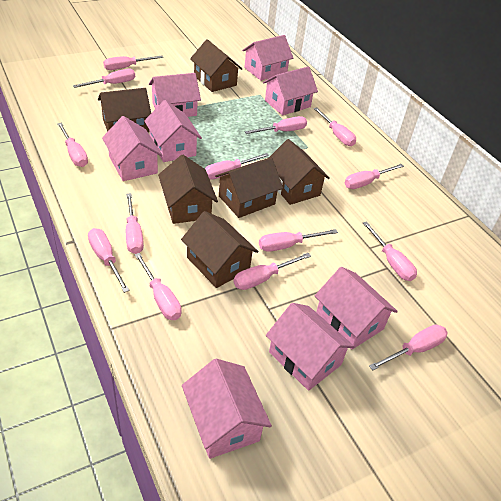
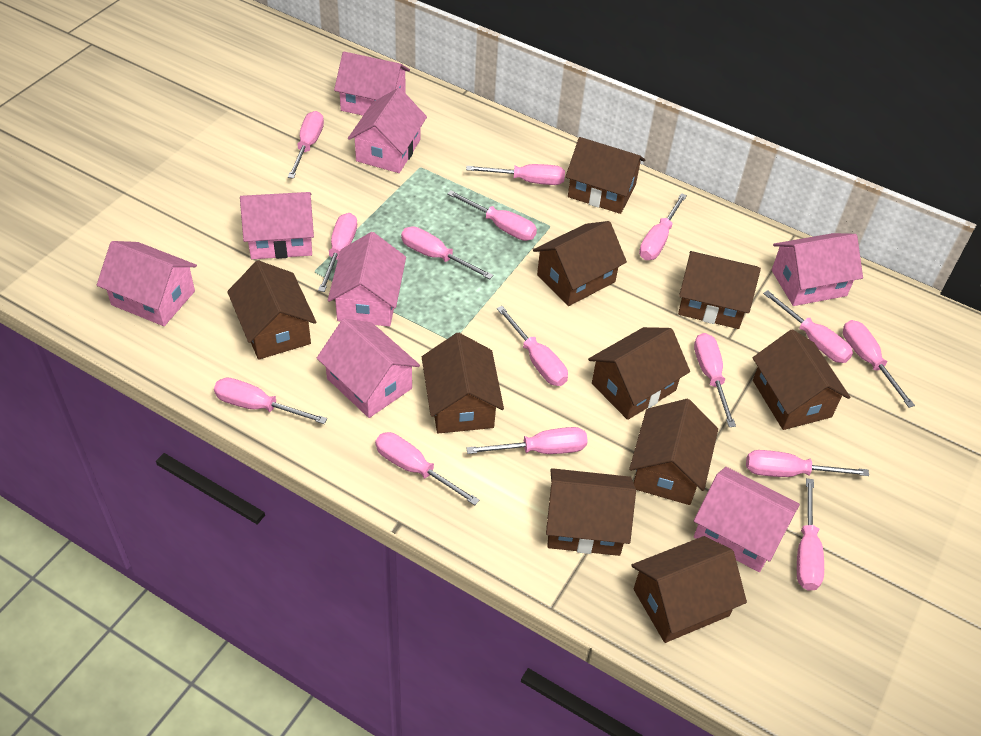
brown house: [98,88,151,133] [158,155,218,224] [181,211,258,288] [190,39,242,92] [215,157,283,218] [269,139,330,205] = 6 -> [227,260,316,360] [422,333,504,434] [533,221,627,306] [546,468,636,556] [565,137,645,214] [588,327,690,420] [629,399,718,505] [631,536,747,643] [678,251,761,329] [753,329,850,430] = 10
pink screwdriver: [57,123,88,167] [73,69,135,88] [88,228,129,293] [103,55,163,70] [126,193,144,254] [134,253,182,320] [205,153,269,180] [234,253,311,290] [245,116,307,134] [259,229,338,252] [314,108,356,146] [345,164,404,189] [363,221,417,281] [369,324,448,370] = 14 -> [214,378,327,424] [288,111,324,179] [318,213,357,292] [375,432,479,505] [401,226,494,279] [447,190,537,241] [466,164,565,185] [466,427,588,454] [497,306,568,386] [639,193,687,260] [694,333,736,427] [746,450,869,477] [763,290,853,363] [797,478,824,591] [843,320,915,408] = 15

